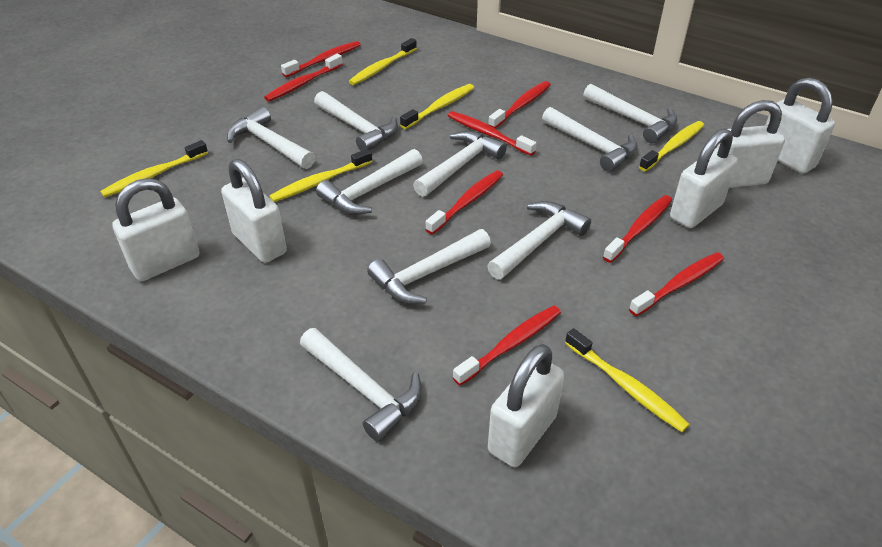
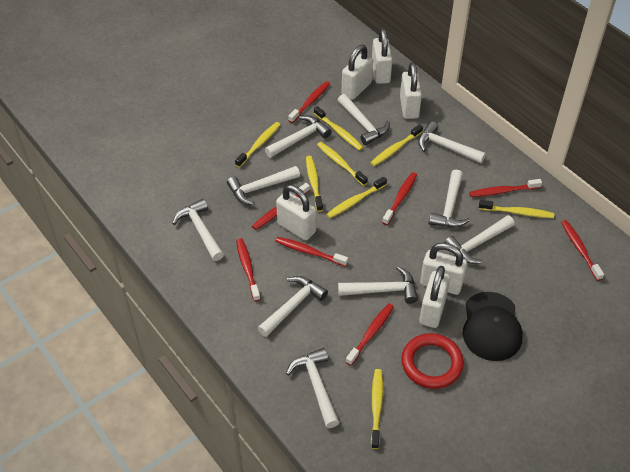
black cap: none = 0 -> [463,292,523,361] = 1
red ring: none = 0 -> [401,333,464,389] = 1
white hammer: [227,107,315,169] [300,328,422,442] [314,91,398,151] [316,149,423,215] [367,229,491,304] [413,131,507,197] [487,201,591,280] [542,107,638,172] [583,84,677,144] = 9 -> [172,199,224,261] [227,166,300,205] [258,276,328,337] [265,115,331,158] [286,348,339,428] [338,94,390,145] [338,266,418,304] [418,121,486,163] [428,170,470,228] [444,215,515,264] = 10
yellow toothbrush: [100,140,208,198] [269,149,372,202] [349,38,417,85] [400,84,474,129] [565,328,690,432] [639,121,704,171] = 6 -> [235,122,281,167] [306,156,323,212] [314,106,364,151] [317,142,368,186] [326,177,387,218] [370,124,423,166] [371,369,383,449] [479,200,554,218] = 8

